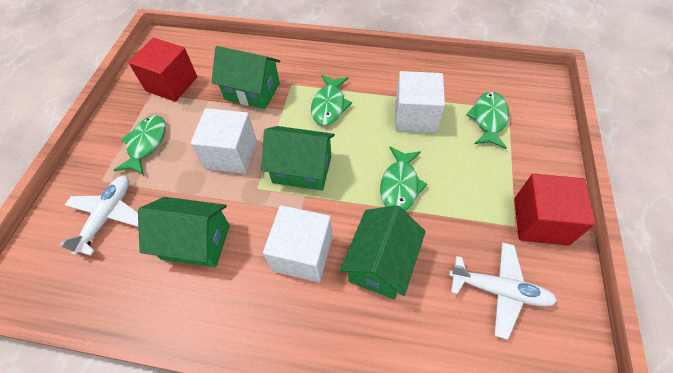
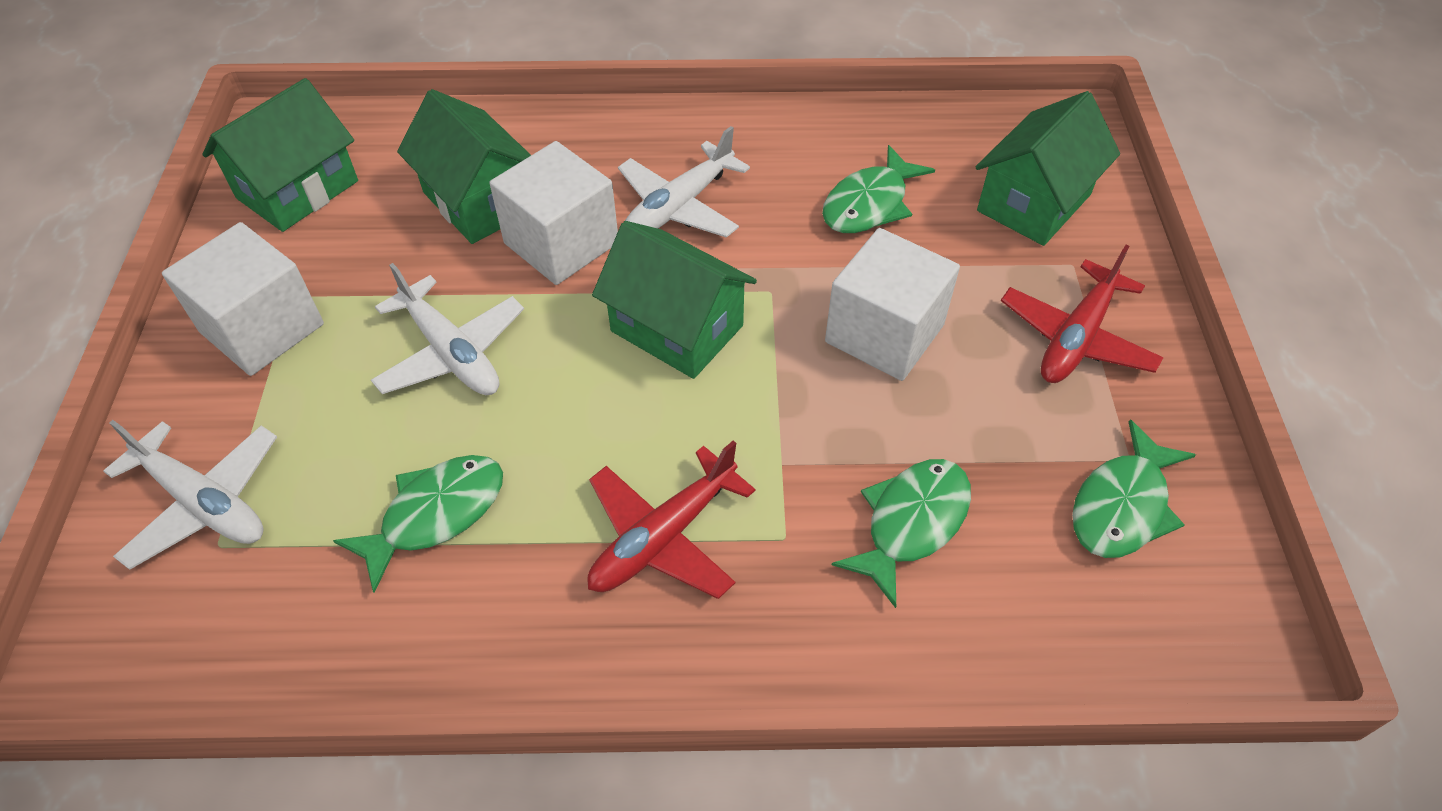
red cube: [128,38,197,102] [514,174,595,246] = 2 -> none = 0
red plane: none = 0 -> [587,441,755,599] [1001,245,1164,383] = 2
white plane: [60,176,138,256] [449,242,557,340] = 2 -> [103,420,277,570] [371,263,524,395] [618,126,750,238] = 3

